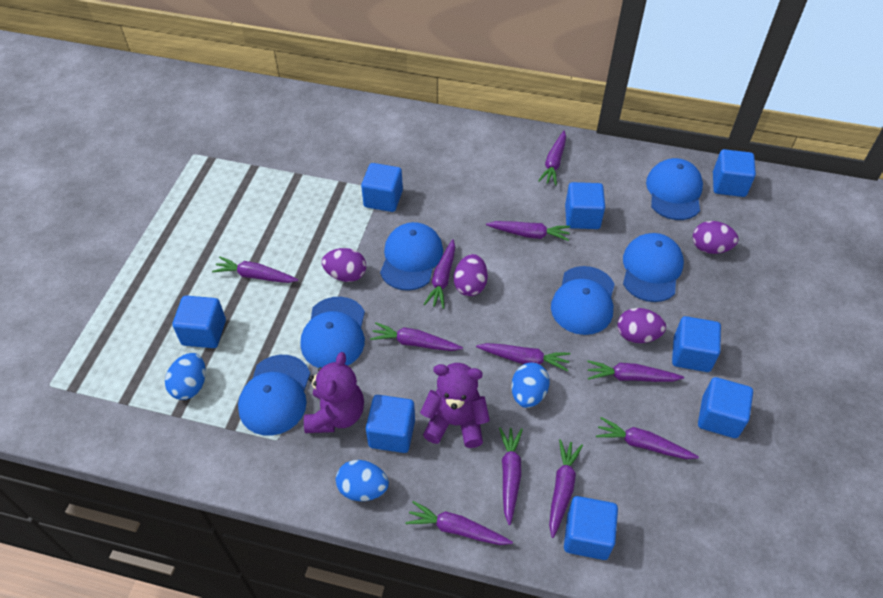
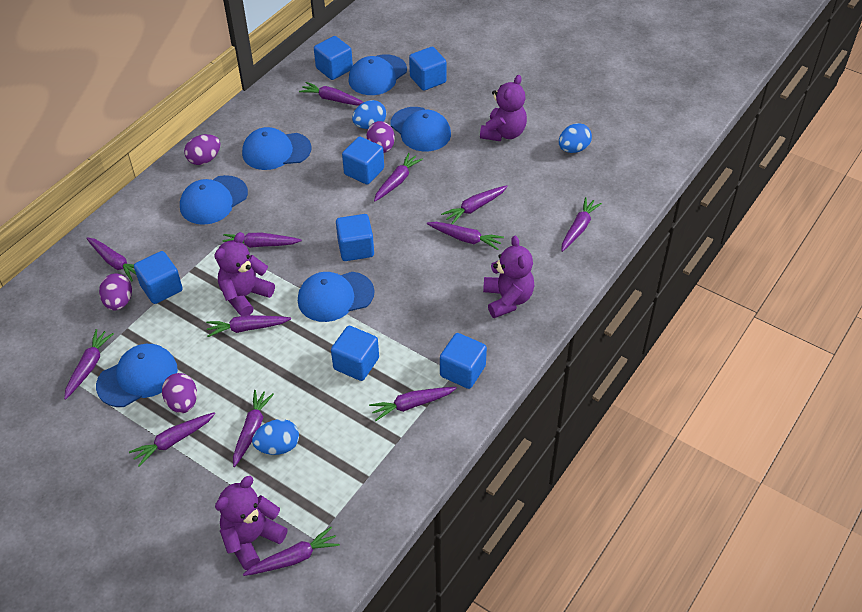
blue cube: [173,295,226,348] [361,163,403,212] [366,395,415,453] [564,496,618,560] [565,182,605,229] [672,316,721,372] [698,377,753,438] [713,149,756,197] = 8 -> [134,251,183,304] [314,36,353,80] [331,326,379,381] [336,214,374,261] [342,137,384,184] [409,47,447,91] [440,333,487,389] = 7
purple carrot: [212,257,298,283] [370,322,463,351] [405,501,513,545] [423,239,455,309] [476,343,571,372] [486,221,570,241] [499,427,523,525] [538,131,566,185] [549,439,583,538] [587,360,684,382] [596,417,699,459] = 11 -> [64,329,114,400] [86,238,136,282] [129,412,215,467] [206,315,291,337] [222,233,302,248] [233,390,274,467] [243,527,340,576] [299,82,363,106] [369,387,457,421] [374,153,423,202] [427,222,504,250] [441,185,508,224] [561,197,602,252] = 13
purple teddy bear: [304,352,364,433] [420,363,490,448] = 2 -> [214,232,275,316] [215,476,288,570] [480,75,527,141] [483,236,534,318] = 4

